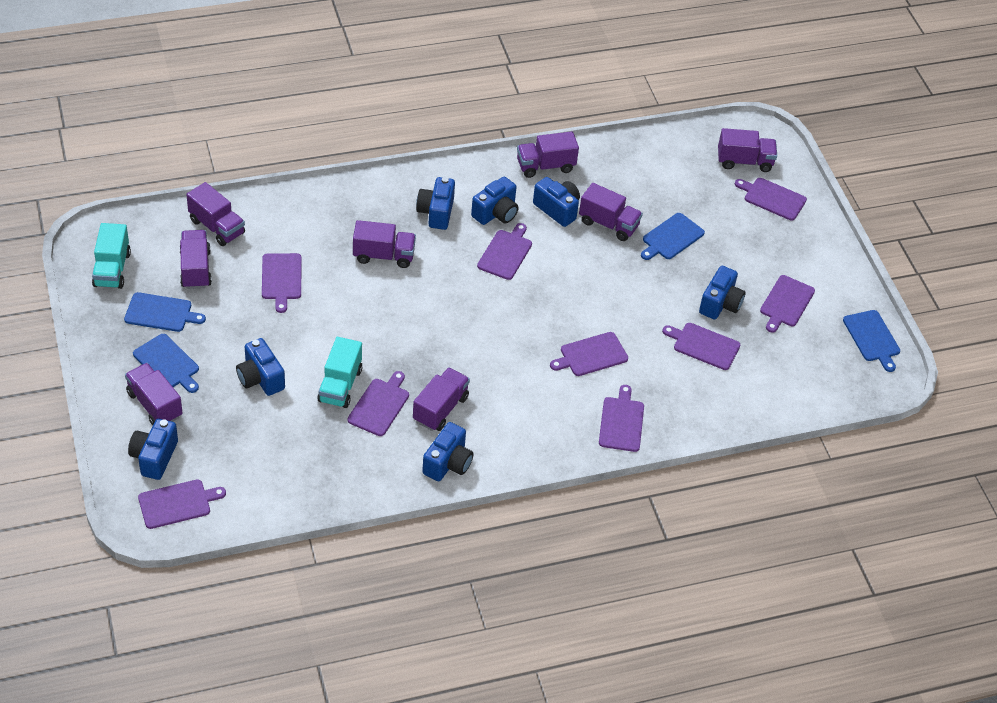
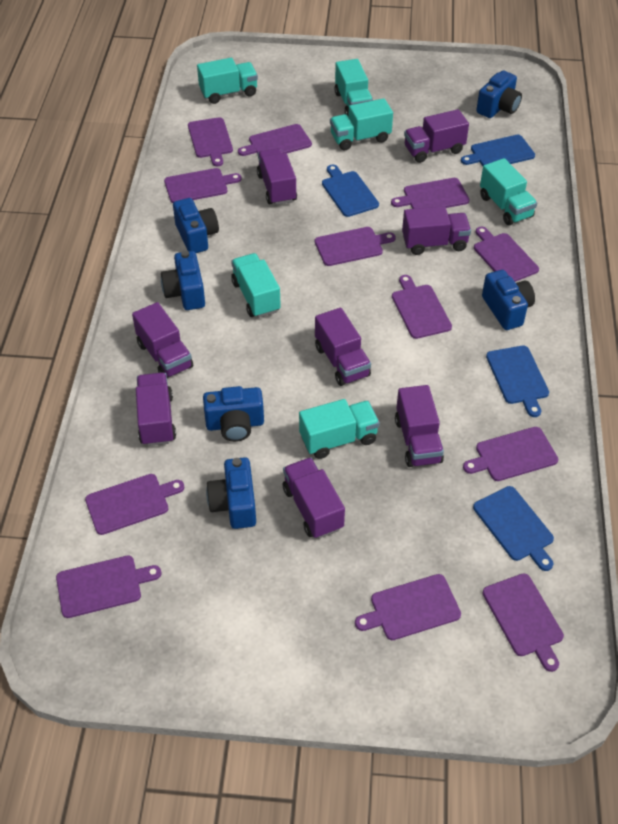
blue camera: [128,419,178,480] [236,338,285,396] [416,177,455,230] [422,422,474,481] [471,177,519,225] [533,177,580,227] [699,266,746,320] = 7 -> [161,250,205,310] [173,198,219,253] [203,386,264,442] [206,457,256,529] [476,70,522,118] [482,270,535,330] = 6
purple cutting board: [138,479,226,529] [262,253,301,313] [348,371,409,436] [477,223,532,280] [550,332,628,376] [599,385,644,452] [662,323,740,370] [735,178,807,221] [760,275,815,333] = 9 -> [56,556,161,618] [85,474,184,535] [164,168,242,203] [188,117,233,166] [238,124,312,156] [315,227,396,266] [355,574,461,640] [391,178,470,209] [392,275,452,339] [463,427,558,481] [474,227,539,282] [482,573,564,672] = 12
turquoise truck: [92,223,131,289] [317,337,362,408] = 2 -> [197,58,258,104] [231,253,281,318] [299,399,380,459] [330,98,393,150] [335,59,373,117] [480,158,537,225] = 6

